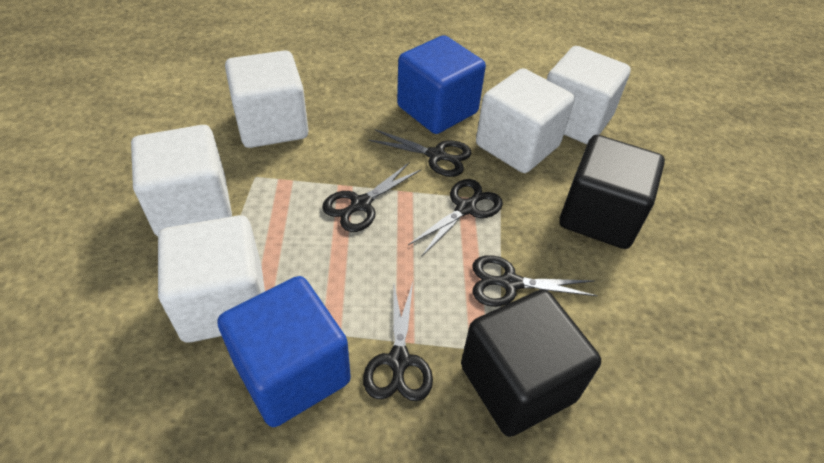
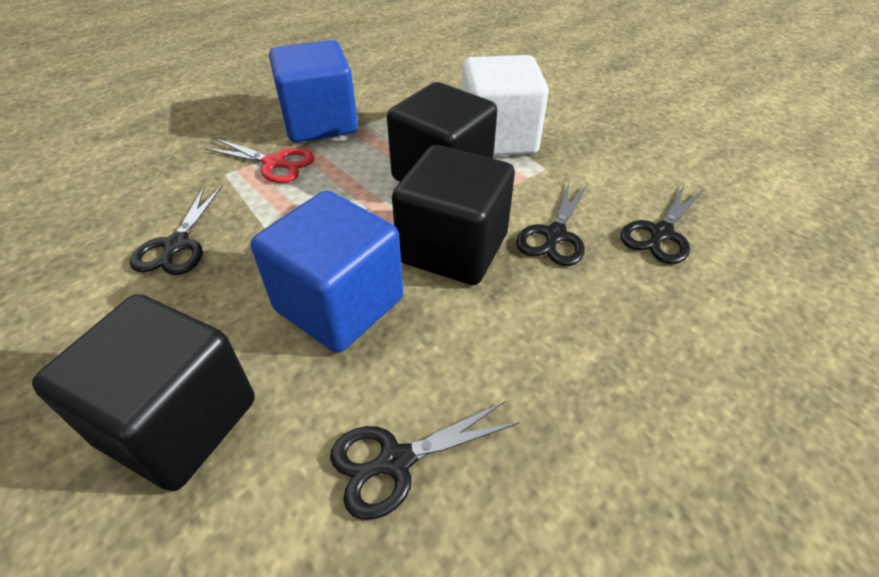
black cube: [461,289,601,437] [559,135,665,249] = 2 -> [32,294,255,491] [387,82,497,182] [392,145,515,285] = 3
black scissors: [322,162,421,232] [363,282,433,401] [368,129,472,177] [408,179,503,256] [472,255,598,307] = 5 -> [130,186,222,275] [330,401,520,520] [516,182,588,266] [621,183,704,264] = 4
red scissors: none = 0 -> [205,138,315,183] = 1
white cube: [131,125,232,236] [158,215,265,343] [225,50,309,148] [476,68,575,173] [547,46,631,144] = 5 -> [462,55,549,156] = 1

